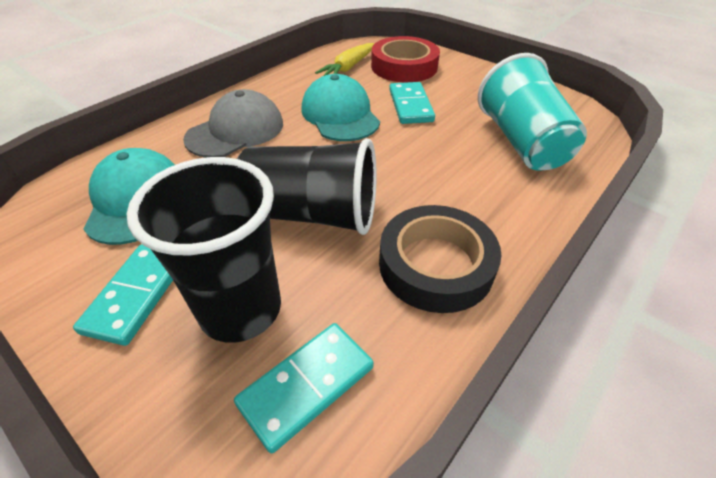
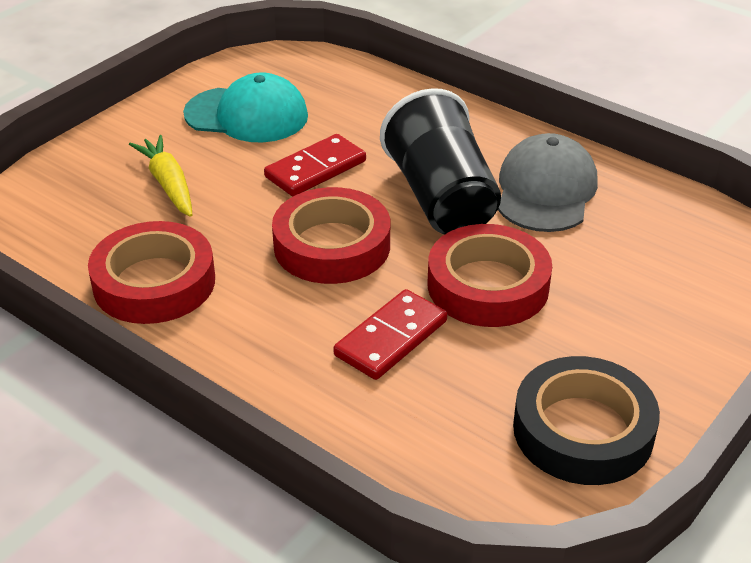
black cup: [126,157,281,343] [237,138,377,235] = 2 -> [380,88,501,234] = 1
red domino: none = 0 -> [264,134,366,196] [333,289,447,380] = 2
red tape: [371,36,440,82] = 1 -> [88,221,215,324] [272,187,390,284] [428,224,552,327] = 3
turquoise cap: [84,148,175,245] [301,74,380,141] = 2 -> [183,72,308,142] = 1
turquoise cup: [478,53,587,171] = 1 -> none = 0
turquoise domino: [73,244,173,346] [234,323,374,453] [389,82,435,124] = 3 -> none = 0

